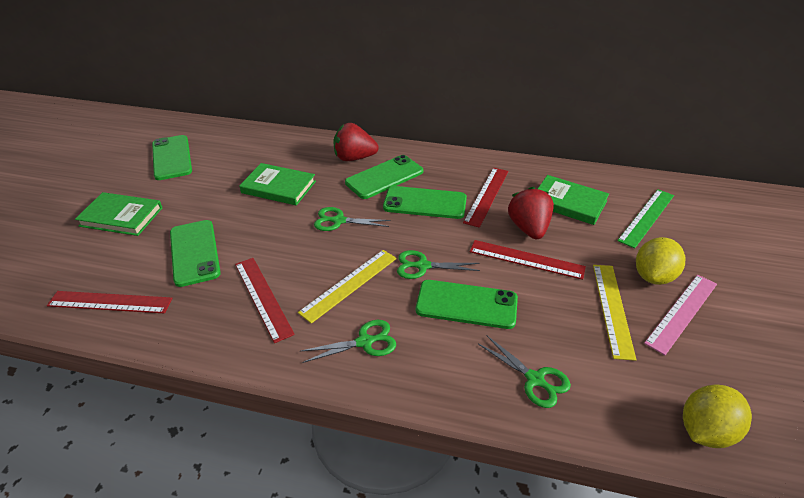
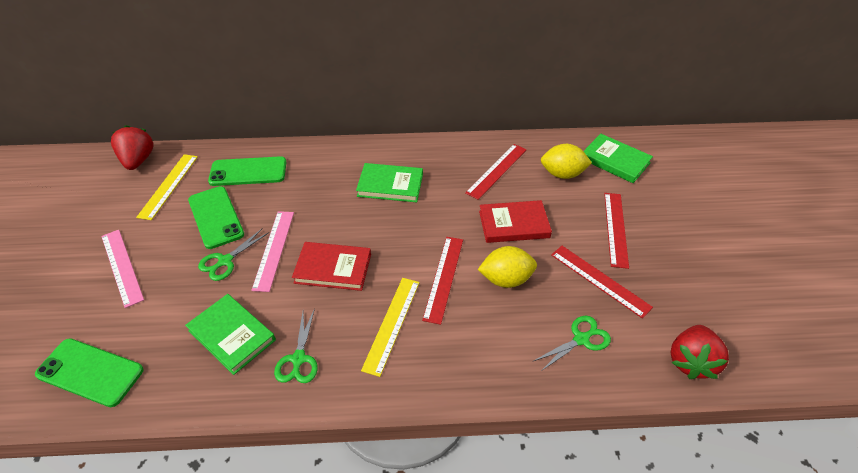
green phone: [152,135,192,180] [170,220,221,287] [345,155,423,199] [383,186,467,219] [416,280,518,329] = 5 -> [35,338,143,407] [188,186,244,249] [208,156,286,186] = 3
green ruler: [617,189,674,249] = 1 -> none = 0
green scissors: [301,320,396,363] [314,207,391,231] [397,250,480,279] [478,336,571,408] = 4 -> [198,228,269,281] [274,308,318,383] [532,316,611,372] = 3
pink ruler: [644,275,717,355] = 1 -> [101,230,144,308] [251,211,294,292] = 2
red book: none = 0 -> [292,242,371,291] [479,200,552,243] = 2

